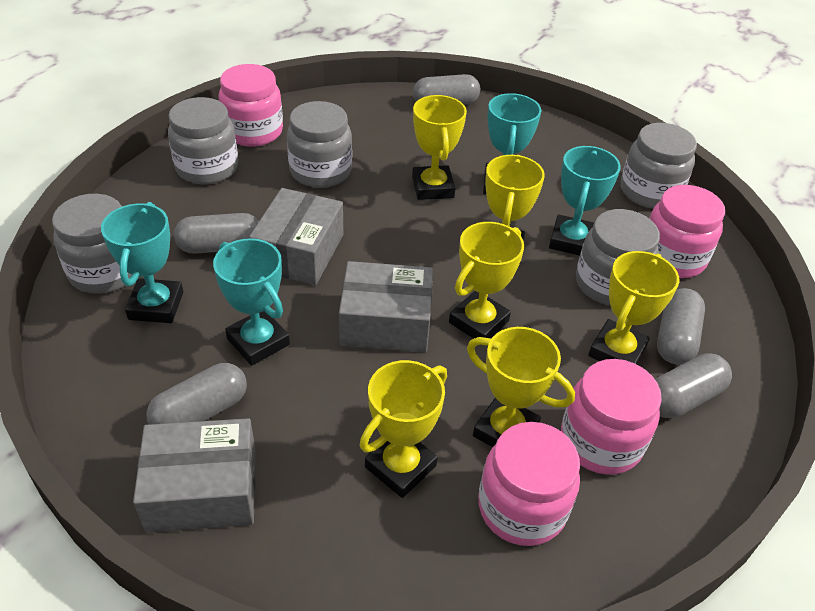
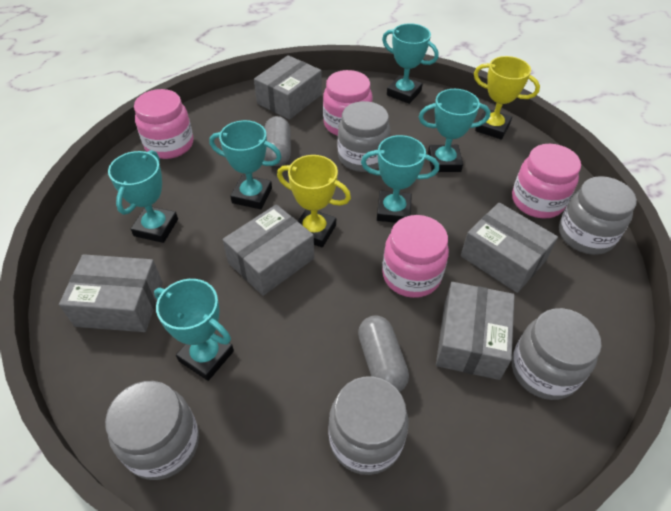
grey box: [133,418,256,533] [249,188,343,285] [339,261,433,352] = 3 -> [59,254,163,332] [223,204,314,296] [254,55,322,120] [436,282,515,380] [461,202,558,293] = 5
grey capsule: [147,363,247,425] [174,213,259,254] [413,74,480,105] [655,353,732,418] [657,288,705,365] = 5 -> [265,116,291,166] [358,315,409,392] = 2
turquoise trophy: [101,202,183,323] [213,238,290,366] [483,93,542,194] [549,146,621,256] = 4 -> [108,150,178,243] [154,279,234,381] [209,120,282,209] [361,135,439,223] [382,23,439,104] [419,89,491,172] = 6
yellow trophy: [360,360,447,498] [412,95,467,200] [449,222,524,339] [467,327,575,447] [485,155,545,267] [588,251,679,364] = 6 -> [277,155,351,248] [474,56,540,140] = 2

